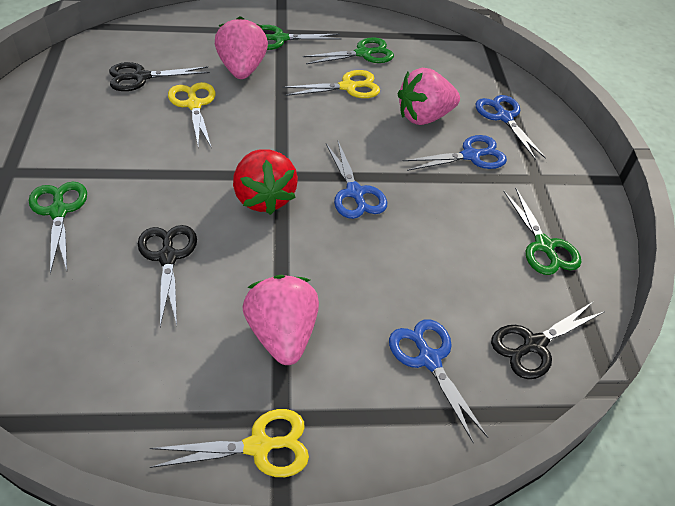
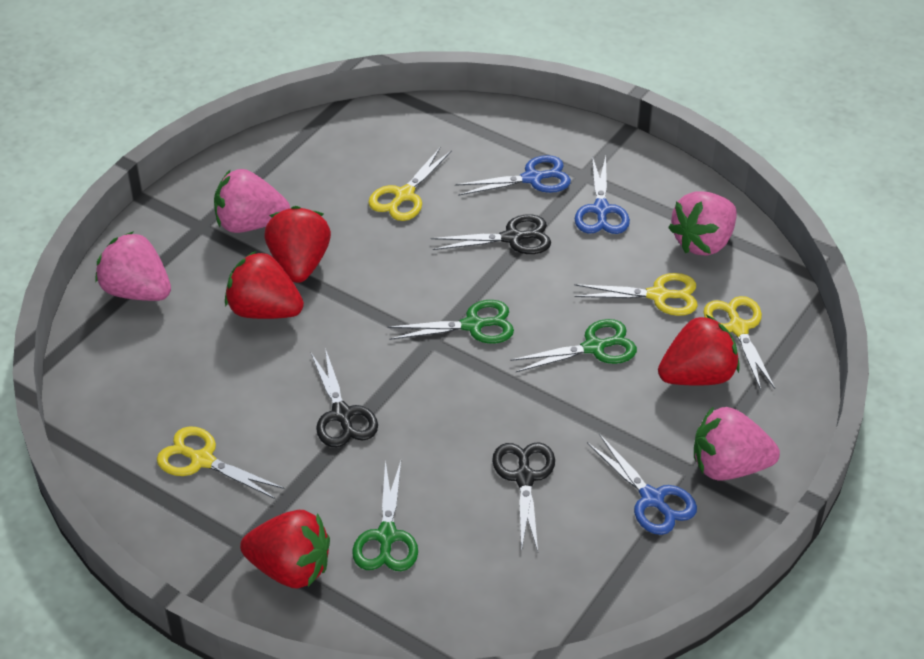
blue scissors: [326,141,388,219] [389,319,488,444] [403,135,507,171] [476,95,546,160] = 4 -> [455,155,571,196] [575,156,630,234] [587,434,697,535] = 3
green scissors: [29,182,87,274] [261,25,342,50] [303,37,394,64] [503,187,581,275] = 4 -> [352,460,418,571] [387,300,514,344] [510,319,637,373] = 3
pink strawberry: [215,16,268,79] [242,275,319,365] [398,68,460,125] = 3 -> [96,231,171,301] [214,169,290,233] [668,191,737,256] [694,406,780,481] = 4
red strawberry: [233,149,298,215] = 1 -> [225,251,304,319] [240,510,330,589] [265,206,331,283] [658,315,740,386] = 4
yellow scissors: [150,409,309,477] [168,82,215,148] [282,70,380,98] = 3 -> [157,426,284,499] [368,148,452,221] [574,273,698,316] [703,296,775,390] = 4

